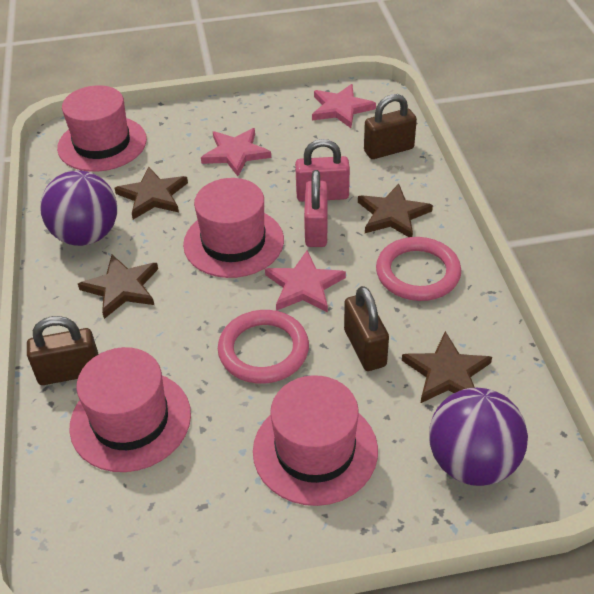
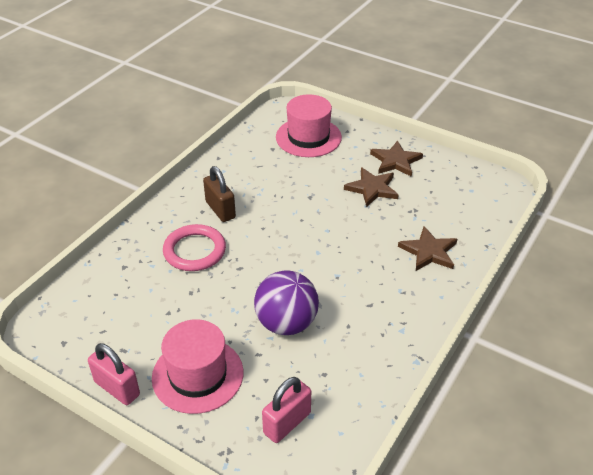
brown padlock: [27,316,98,385] [344,286,389,371] [364,94,417,159] = 3 -> [203,166,236,222] = 1
brown star: [78,255,158,319] [115,166,188,219] [358,184,433,237] [402,331,492,403] = 4 -> [344,167,399,207] [370,140,423,177] [398,226,457,271] = 3
pink hat: [57,85,147,172] [69,347,191,472] [183,178,284,278] [253,375,378,506] = 4 -> [152,319,243,414] [276,94,342,157] = 2
pink ring: [218,310,309,384] [376,237,461,301] = 2 -> [163,224,226,271] = 1
pink star: [201,128,271,176] [265,250,346,313] [312,84,376,128] = 3 -> none = 0
purple ball: [40,171,117,246] [429,388,528,486] = 2 -> [254,270,319,335] = 1

